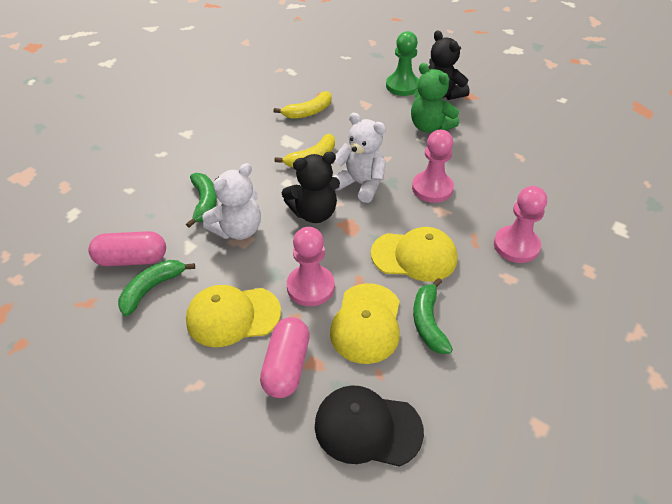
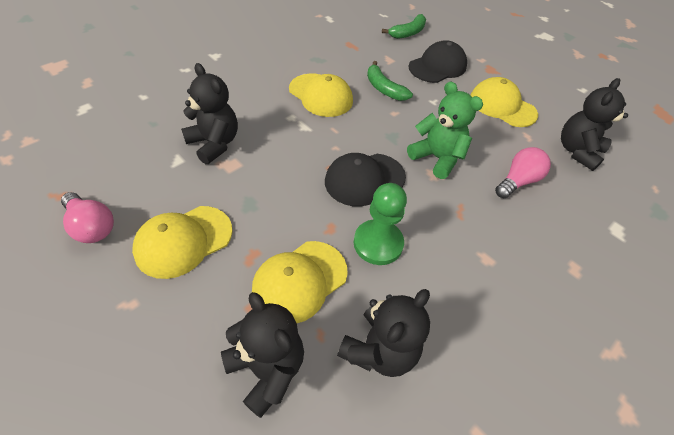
black cap: [315,385,424,467] = 1 -> [325,153,406,207] [409,40,467,83] = 2
black teddy bear: [282,152,340,223] [428,30,469,100] = 2 -> [181,63,238,164] [221,292,304,418] [337,289,430,377] [561,78,628,171] = 4
green banana: [118,260,195,316] [186,173,217,228] [413,278,453,354] = 3 -> [367,61,413,101] [382,14,426,39] = 2
pink capsule: [88,231,166,266] [260,317,310,398] = 2 -> none = 0
pink light bulb: none = 0 -> [61,192,114,243] [495,147,551,198] = 2
pink pawn: [287,227,335,306] [412,130,454,203] [494,186,547,263] = 3 -> none = 0
white teddy bear: [203,163,261,240] [332,113,386,203] = 2 -> none = 0
yellow banana: [273,91,331,119] [275,134,335,167] = 2 -> none = 0
yellow cap: [186,285,281,347] [330,283,400,364] [371,227,458,282] = 3 -> [132,206,233,279] [252,241,348,323] [289,74,353,117] [471,77,538,127] = 4

